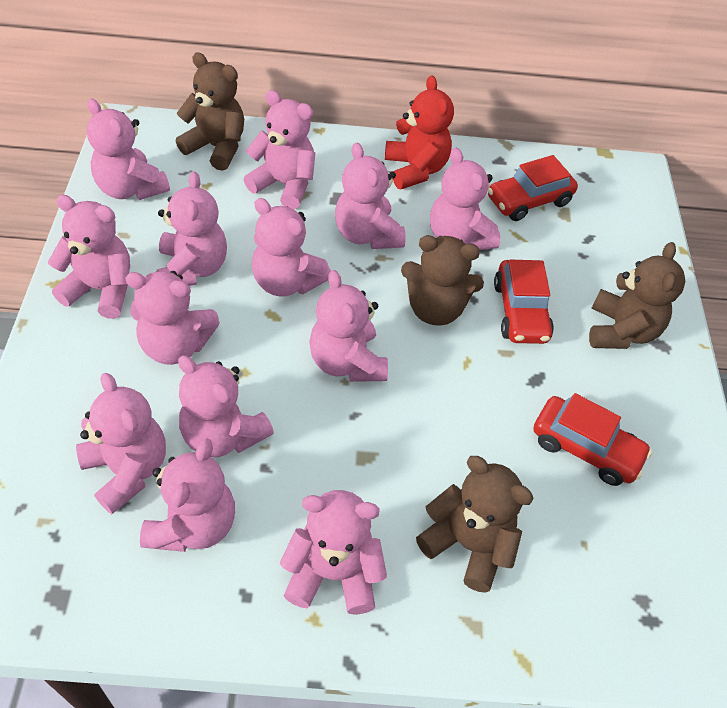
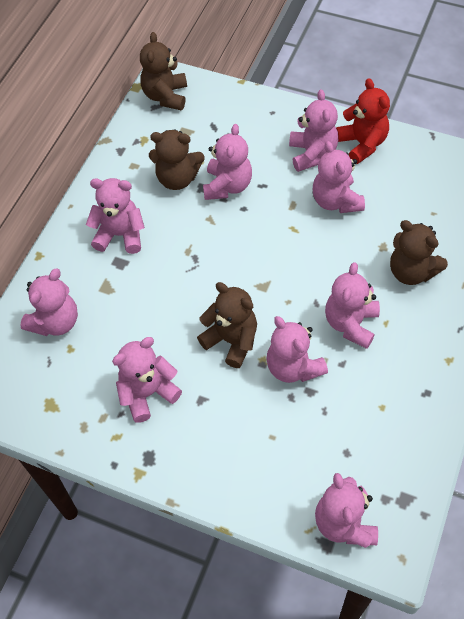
pink teddy bear: [48,195,130,319] [76,373,166,514] [87,99,170,200] [125,271,220,365] [140,439,235,552] [156,171,227,286] [178,355,274,457] [244,90,315,209] [252,198,331,297] [280,490,387,615] [309,270,388,382] [335,143,406,249] [430,148,501,250] = 13 -> [21,269,78,336] [86,178,145,254] [112,337,182,423] [203,124,252,200] [266,316,328,383] [289,89,339,172] [313,141,365,213] [315,473,378,548] [325,262,380,349] = 9
red car: [488,155,578,221] [494,260,554,344] [533,393,652,486] = 3 -> none = 0

